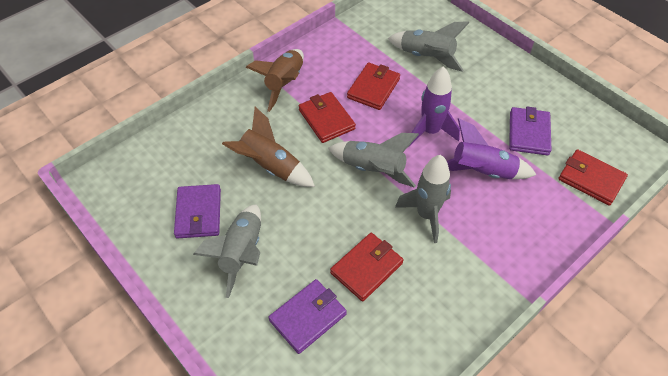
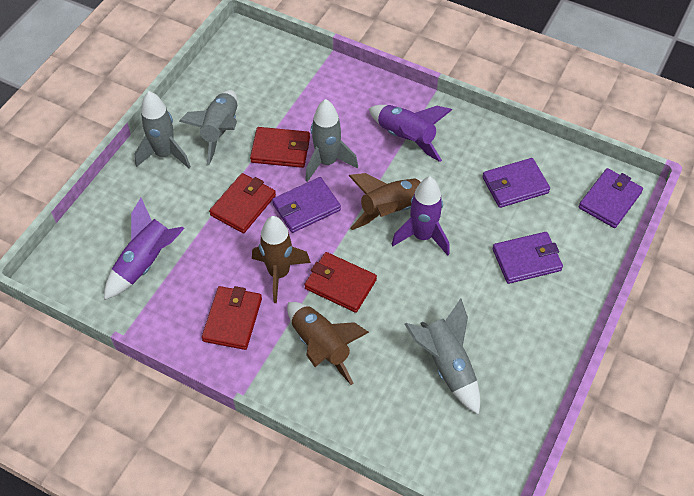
brown rocket: [222,107,315,187] [246,49,304,112] = 2 -> [252,216,311,303] [287,302,369,385] [348,173,423,230] = 3
purple rocket: [409,66,460,147] [447,118,536,179] = 2 -> [104,198,185,300] [369,105,452,162] [392,177,450,256] = 3
purple wallet: [174,184,221,239] [268,279,347,354] [509,107,552,156] = 3 -> [272,177,341,233] [482,158,550,208] [492,232,563,284] [579,168,643,228] = 4

